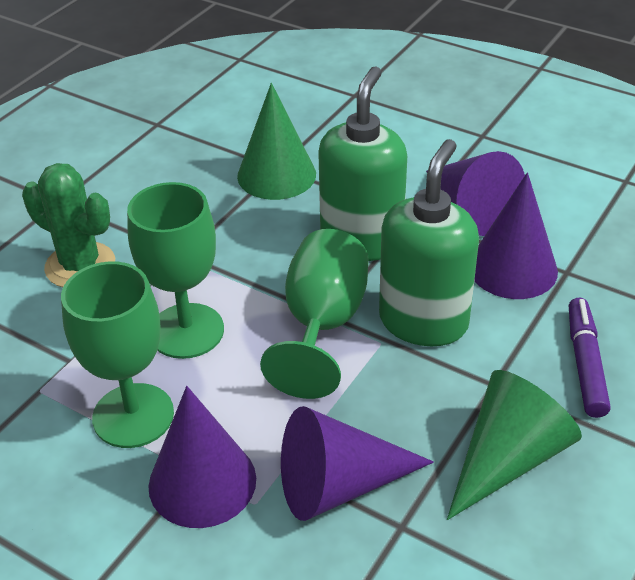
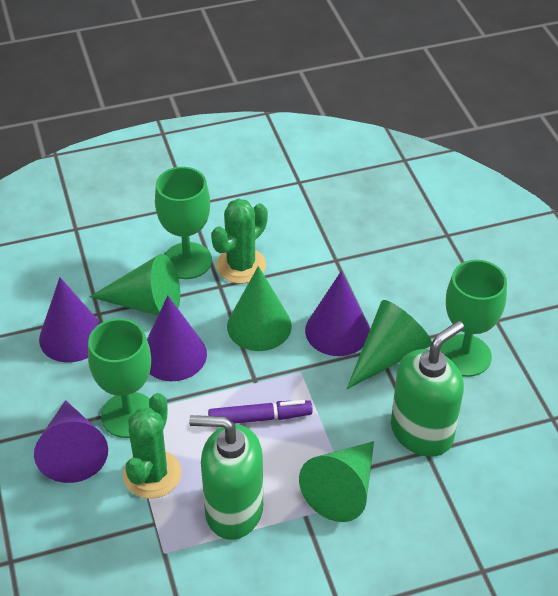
green cactus: [22,163,115,287] = 1 -> [123,393,181,499] [211,199,268,284] = 2
green cone: [237,83,316,200] [447,370,582,520] = 2 -> [89,254,180,316] [227,266,292,351] [299,441,374,522] [347,300,432,389] = 4

